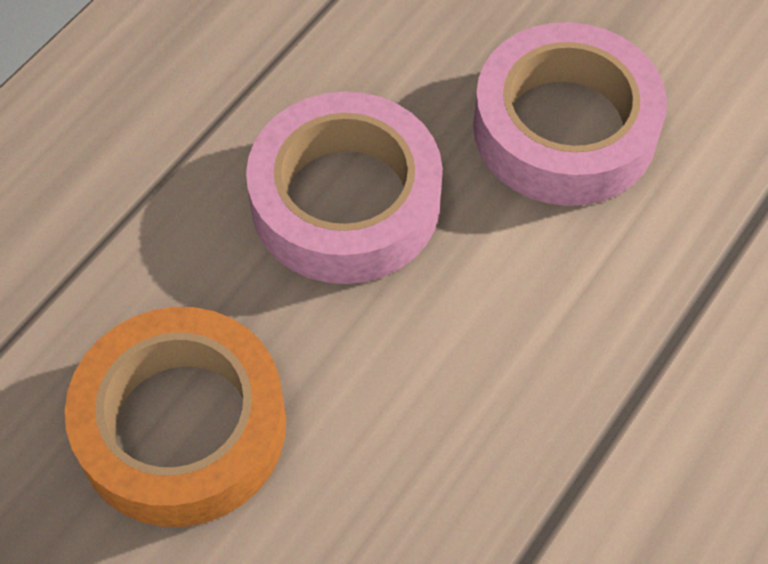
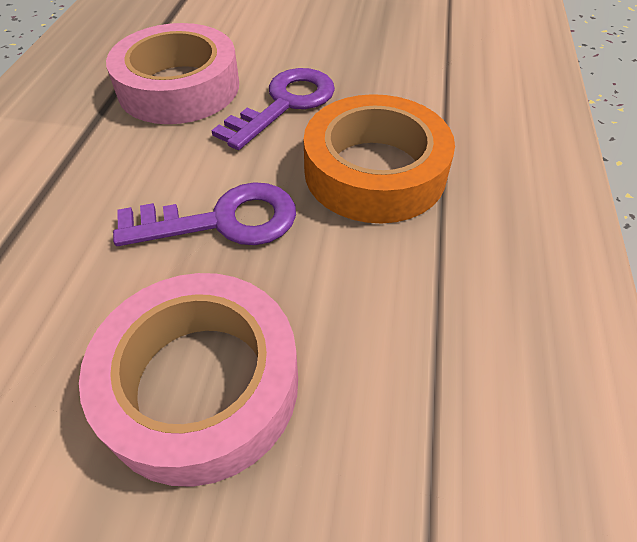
purple key: none = 0 -> [113,182,296,246] [211,68,335,150] = 2

